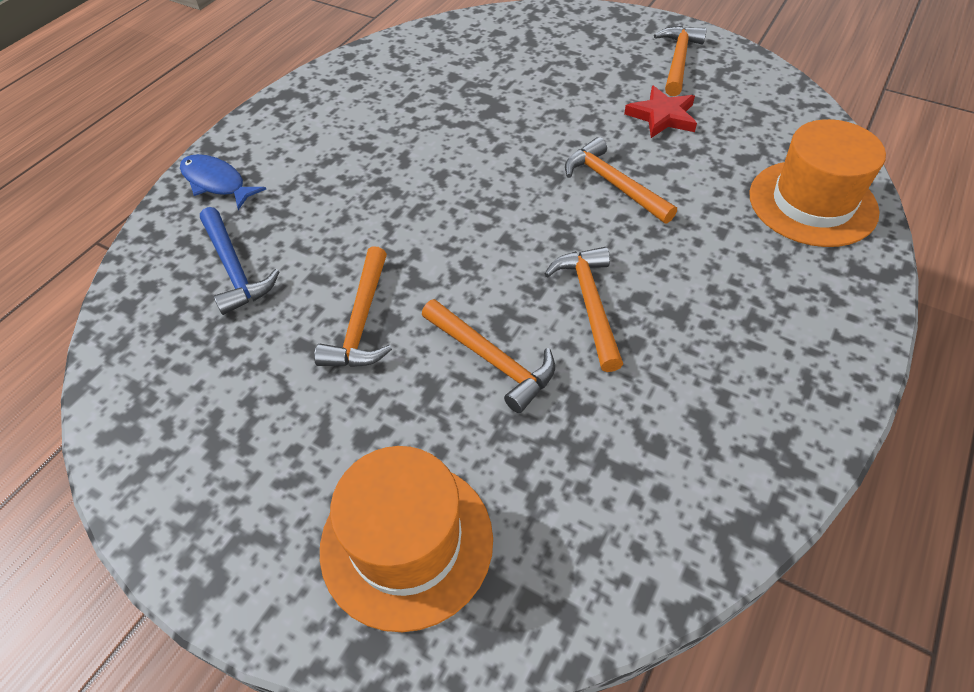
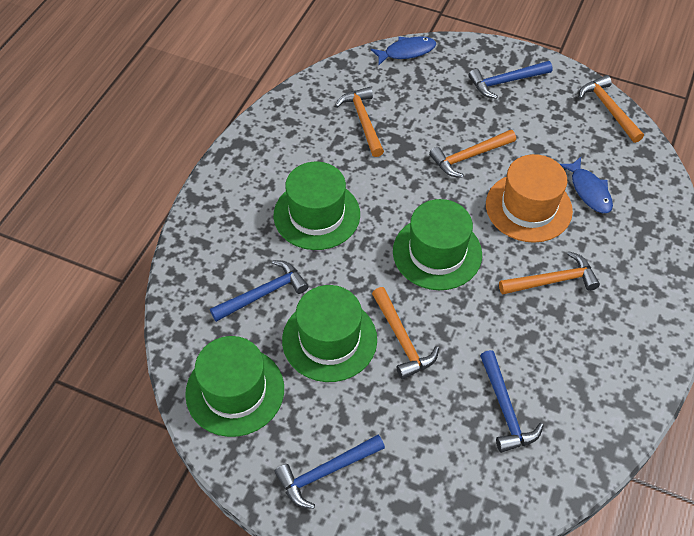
blue fish: [180,154,266,210] = 1 -> [371,36,436,66] [560,157,613,213] = 2
blue hammer: [200,207,280,315] = 1 -> [210,260,309,322] [274,435,385,509] [468,61,553,99] [480,350,544,453] = 4
green hat: none = 0 -> [185,336,284,437] [274,162,360,250] [282,285,377,382] [393,199,482,290] = 4
orange hat: [320,446,493,632] [749,119,886,247] = 2 -> [486,154,573,243] = 1
red star: [624,86,697,138] = 1 -> none = 0

